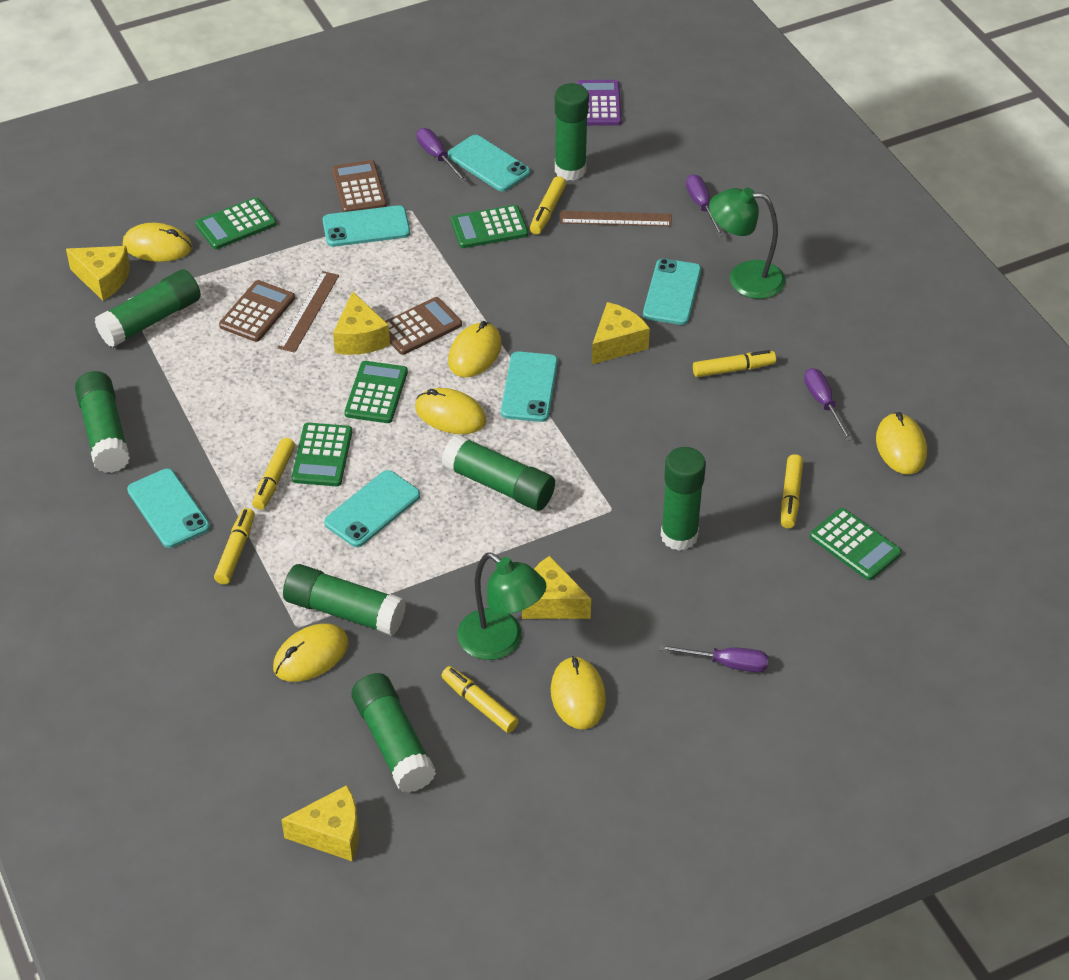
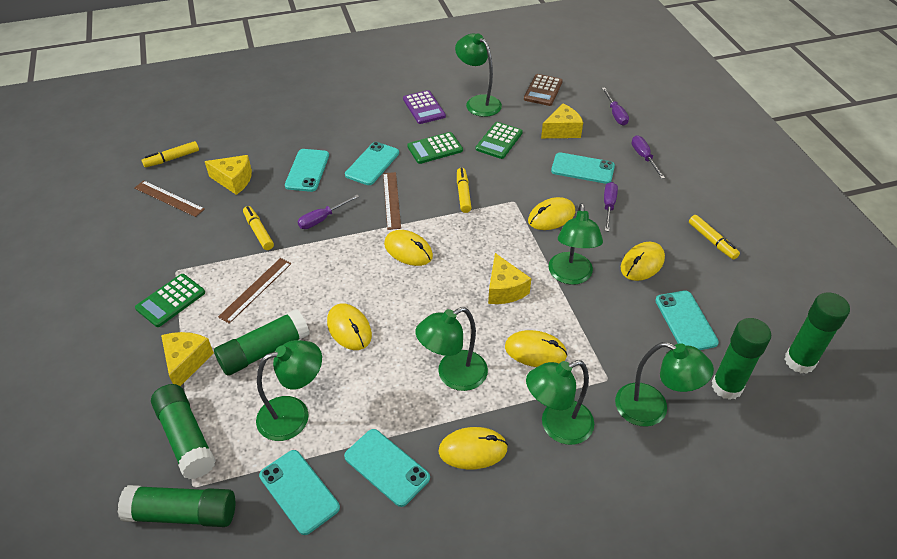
brown calculator: [219,280,295,342] [332,160,387,212] [385,297,462,355] = 3 -> [524,74,563,106] = 1
brown ruler: [278,271,339,353] [560,211,672,226] = 2 -> [134,181,205,217] [218,258,292,324] [383,172,401,230] = 3
green calculator: [195,197,276,249] [291,423,352,486] [344,361,408,423] [451,205,528,248] [810,508,902,580] = 5 -> [135,274,205,327] [407,132,463,164] [476,122,523,159] = 3
green glue stick: [75,371,130,473] [95,269,201,348] [283,564,406,636] [352,673,436,793] [441,434,555,511] [555,83,589,181] [661,447,706,551] = 7 -> [118,485,235,527] [151,384,216,479] [214,309,310,376] [712,318,771,400] [785,292,850,374] = 5
green lamp: [457,553,546,660] [709,188,785,299] = 2 -> [256,340,322,441] [415,307,488,391] [455,33,502,117] [526,360,594,445] [548,203,603,285] [615,342,714,427] = 6
yellow cheese: [66,246,130,301] [281,785,359,861] [333,291,390,355] [522,556,591,619] [592,302,650,364] = 5 -> [161,332,214,386] [205,155,252,195] [488,253,531,304] [541,104,583,138] = 4
yellow marker: [214,508,255,584] [252,438,295,510] [441,666,519,733] [530,176,566,234] [693,350,776,377] [781,454,803,528] = 6 -> [142,141,199,168] [243,206,274,250] [457,168,471,213] [689,215,740,260] = 4

